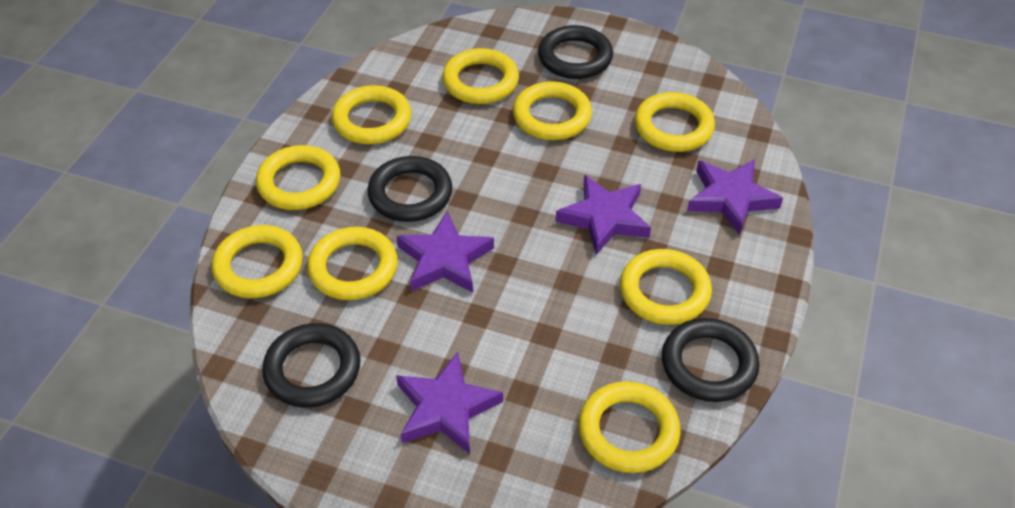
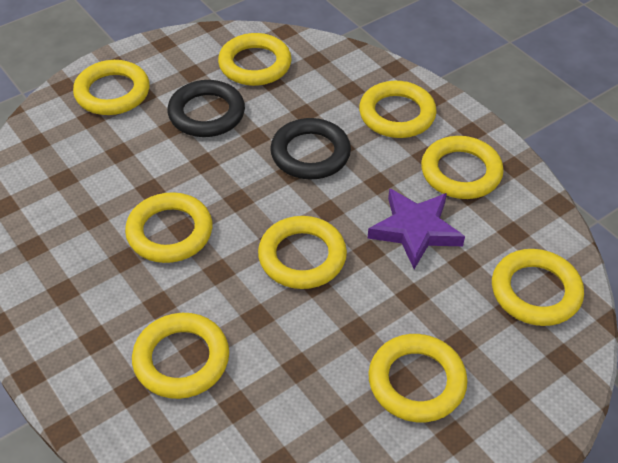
black ring: [262,323,361,408] [367,156,452,222] [538,25,613,79] [662,318,760,402] = 4 -> [167,80,245,137] [270,118,351,179] = 2
purple star: [396,211,494,293] [396,352,503,454] [555,175,651,255] [687,159,783,235] = 4 -> [368,188,465,269] = 1

